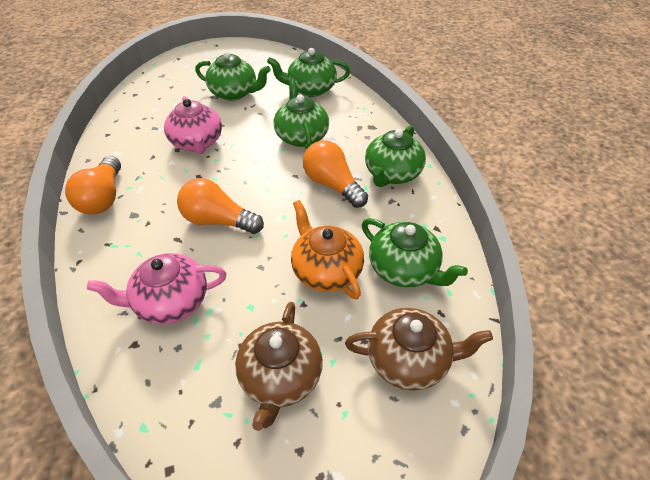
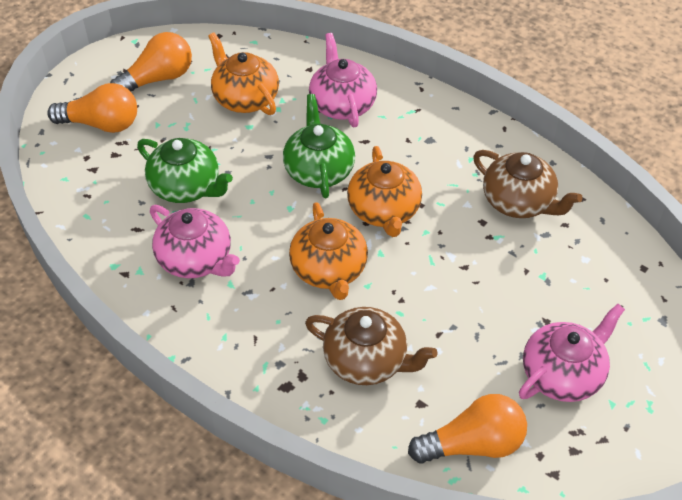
green teapot: [195,51,271,101] [267,48,350,97] [274,79,329,150] [362,218,468,287] [365,125,426,187] = 5 -> [137,138,233,203] [283,94,355,198] = 2
orange teapot: [291,200,364,300] = 1 -> [208,32,279,115] [289,202,368,300] [347,146,422,237] = 3
pink teapot: [87,253,226,325] [164,96,222,154] = 2 -> [150,205,240,278] [309,33,377,127] [519,304,625,402] = 3

